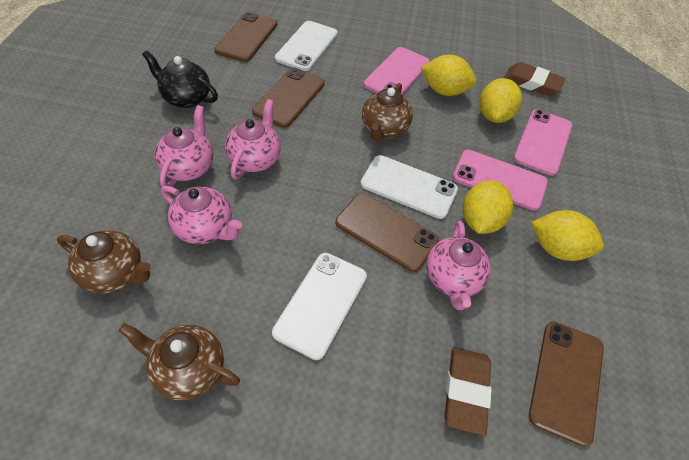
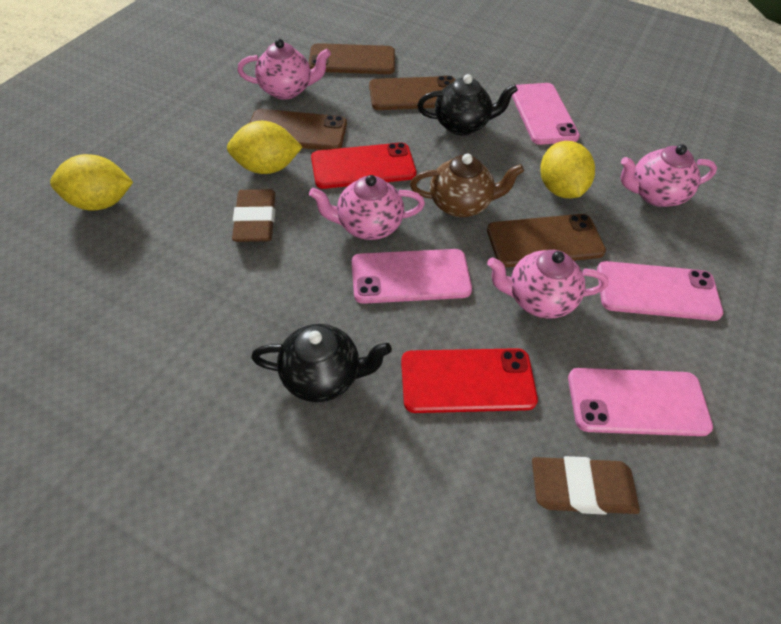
black teapot: [142,50,218,108] = 1 -> [251,324,392,402] [417,74,518,135] = 2
brown teapot: [57,230,151,294] [119,323,240,400] [362,83,413,141] = 3 -> [410,154,524,217] = 1
pink phone: [363,47,430,95] [453,150,548,211] [514,110,573,176] = 3 -> [352,249,472,304] [512,83,580,145] [568,368,713,436] [597,261,723,321] = 4
red phone: none = 0 -> [311,142,416,189] [401,348,538,413] = 2
white phone: [272,253,367,360] [275,21,338,71] [360,155,458,219] = 3 -> none = 0
yellow lemon: [421,55,476,96] [463,180,513,234] [480,78,522,123] [531,210,604,261] = 4 -> [50,154,133,211] [227,121,302,174] [540,141,595,198] = 3

